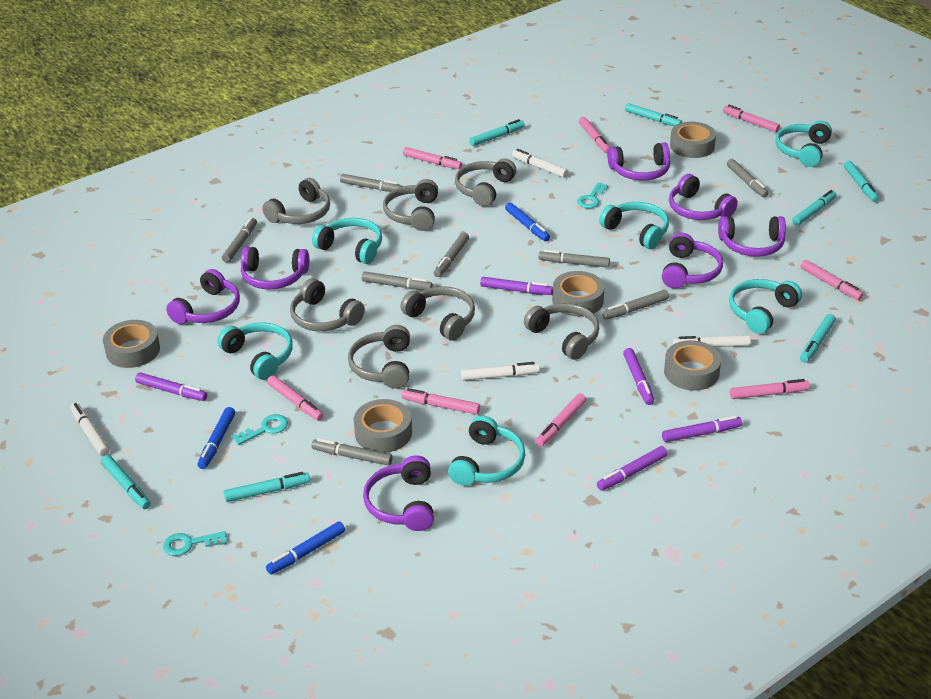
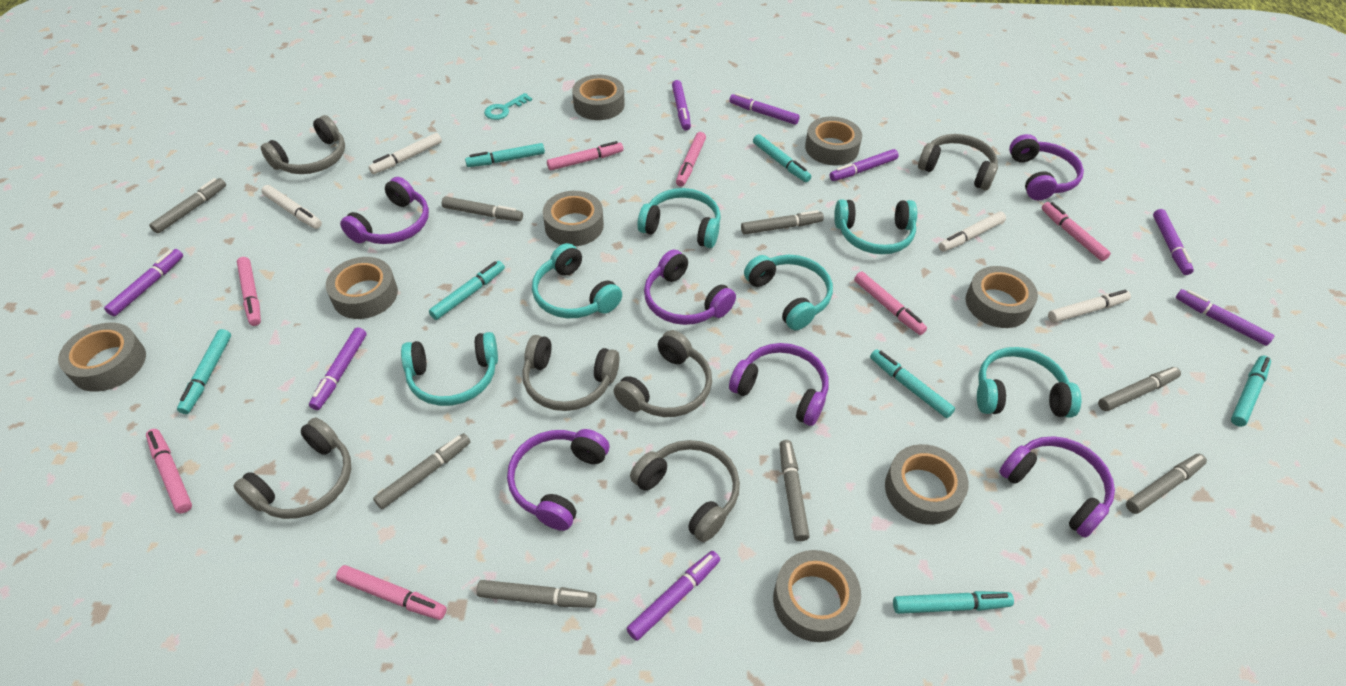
blue marker: [198,407,235,469] [266,522,345,575] [505,203,550,241] = 3 -> none = 0
grey headphones: [262,178,330,224] [290,278,365,331] [348,325,410,389] [383,179,438,231] [400,286,475,341] [455,158,517,207] [524,303,599,360] = 7 -> [233,417,351,519] [261,115,345,174] [522,335,620,411] [614,330,712,417] [630,440,740,542] [918,134,998,190] = 6
grey tape: [103,320,160,368] [354,399,412,453] [552,271,605,316] [664,340,721,391] [670,122,716,158] = 5 -> [58,323,146,392] [326,257,398,319] [543,191,604,246] [572,75,625,120] [773,550,861,642] [805,116,862,165] [885,444,969,525] [966,266,1038,328] = 8
pink marker: [267,375,324,421] [402,388,480,414] [403,147,462,169] [535,393,586,447] [579,117,610,153] [723,105,780,132] [730,379,810,399] [801,260,863,300] = 8 -> [146,429,192,514] [237,257,261,326] [336,565,447,620] [547,141,623,170] [676,132,706,187] [854,272,927,335] [1042,202,1111,261] = 7
purple headphones: [166,269,240,324] [241,246,309,289] [363,455,434,531] [608,142,670,180] [662,233,723,288] [669,174,738,220] [718,216,786,257] = 7 -> [340,177,429,244] [507,429,609,531] [644,250,736,325] [729,343,829,426] [999,436,1115,538] [1009,134,1084,200] = 6
purple marker: [135,373,207,401] [480,277,553,295] [597,446,667,491] [623,348,654,405] [662,416,742,442] = 5 -> [104,249,183,316] [309,328,367,410] [627,551,720,641] [672,80,691,131] [729,93,800,125] [829,149,899,181] [1153,209,1194,275] [1176,289,1274,346] = 8
turquoise key: [163,531,227,556] [232,414,288,445] [577,182,608,208] = 3 -> [484,93,532,120] = 1

